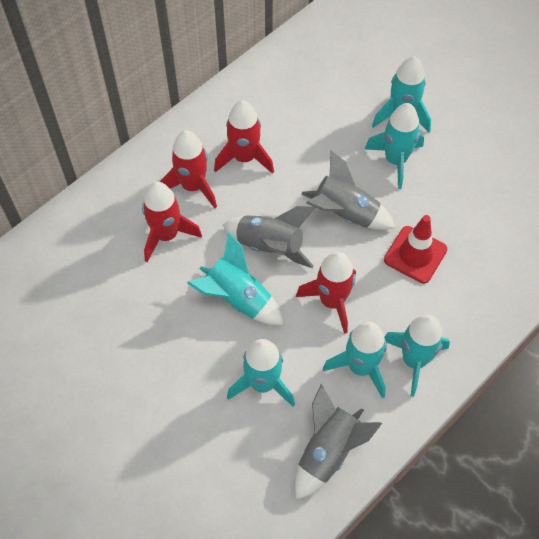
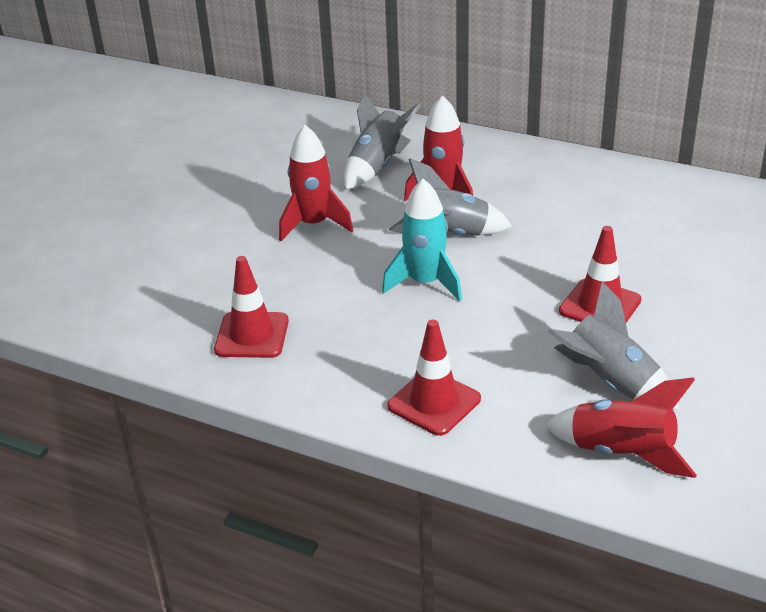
red rocket: [142,182,202,262] [160,130,217,208] [214,100,274,174] [296,252,356,334] = 4 -> [279,125,353,241] [404,95,473,201] [546,377,697,478] = 3
red traffic cone: [384,215,447,283] = 1 -> [214,256,289,358] [387,320,481,436] [559,226,642,323] = 3
turquoise rocket: [187,233,284,325] [227,339,295,407] [323,322,387,398] [365,103,424,189] [372,56,431,132] [385,314,450,397] = 6 -> [382,179,462,301] = 1

